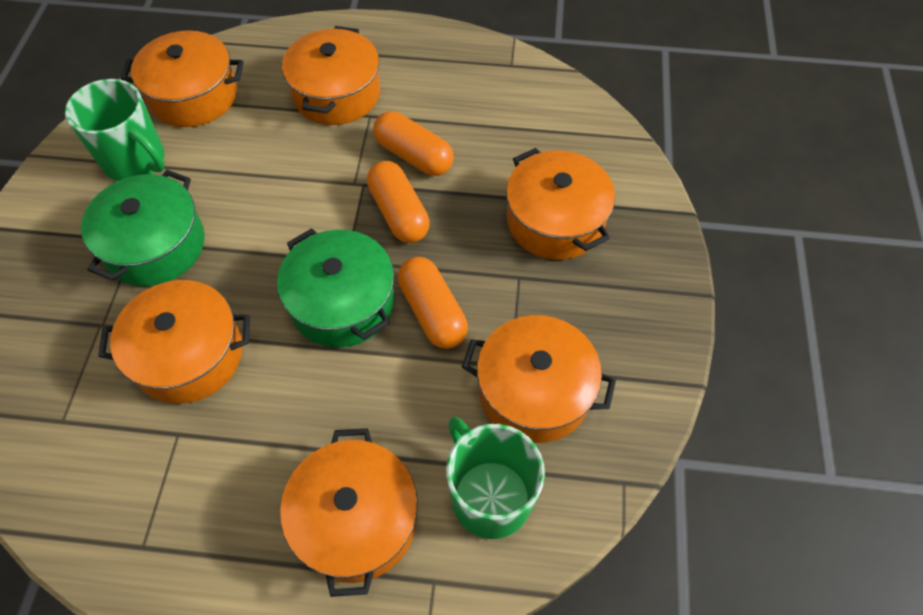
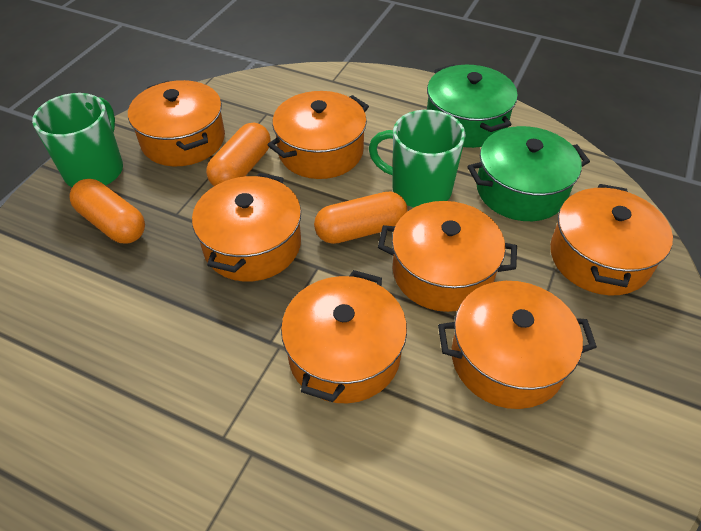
orange pot: [98,280,250,403] [121,31,244,127] [280,428,418,597] [282,26,380,125] [462,315,616,443] [506,148,615,260] = 6 -> [128,80,225,166] [192,173,301,282] [267,91,369,179] [281,270,407,403] [378,201,517,312] [438,281,597,409] [550,184,673,295] = 7

